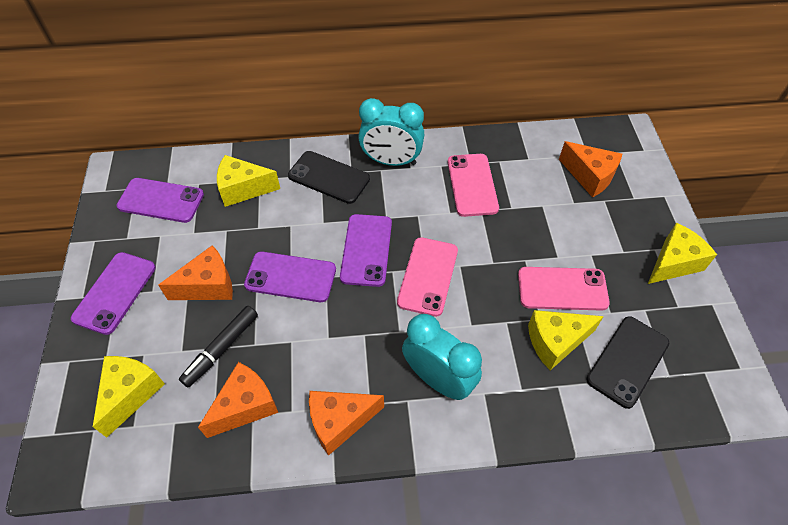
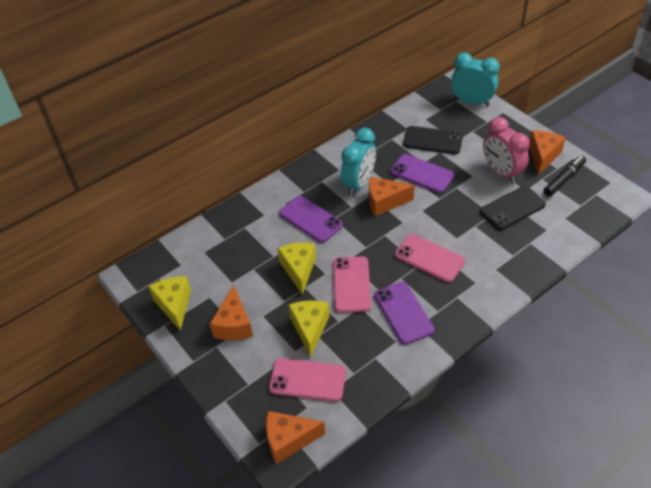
pink clock: none = 0 -> [483,117,530,183] = 1
purple phone: [71,252,156,335] [117,178,204,223] [244,252,336,302] [340,214,392,287] = 4 -> [279,196,343,243] [374,282,435,345] [390,154,454,193] = 3
yellow cheese: [93,356,165,438] [217,155,280,207] [528,310,604,370] [648,223,717,284] = 4 -> [149,276,191,331] [277,243,316,295] [288,300,330,357] = 3

